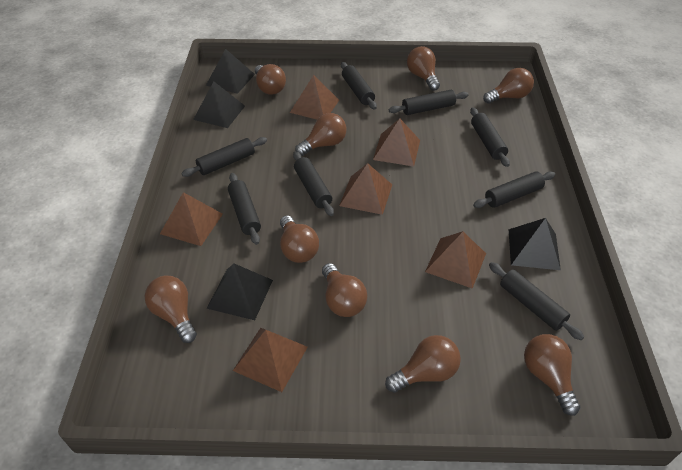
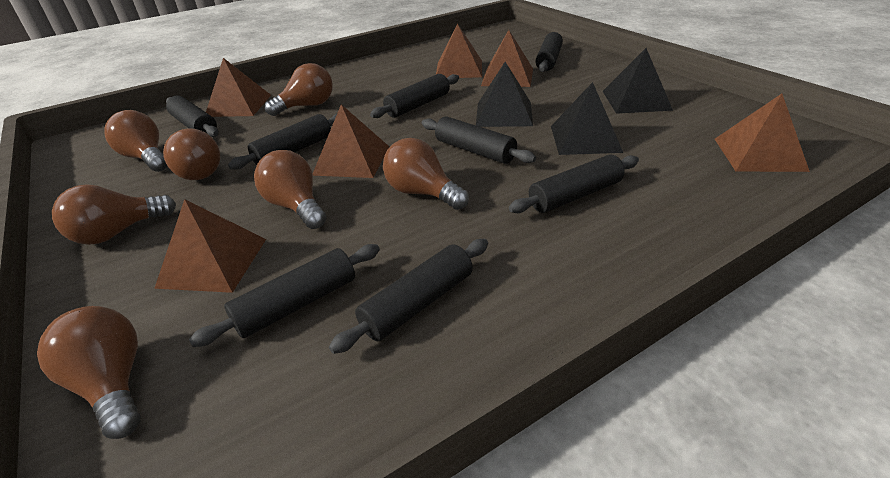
black pyramid: [193,81,245,128] [206,49,255,94] [206,264,273,320] [508,218,561,270] = 4 -> [476,62,533,127] [551,82,623,155] [603,48,673,114] = 3
brown light bulb: [145,276,197,343] [255,64,286,95] [280,215,319,263] [295,113,346,156] [322,263,367,317] [385,335,461,393] [407,46,440,91] [483,68,534,104] [524,334,580,416] = 9 -> [37,306,141,439] [52,184,176,245] [104,110,167,172] [163,128,220,180] [254,150,326,229] [265,63,333,116] [383,138,469,210] = 7

